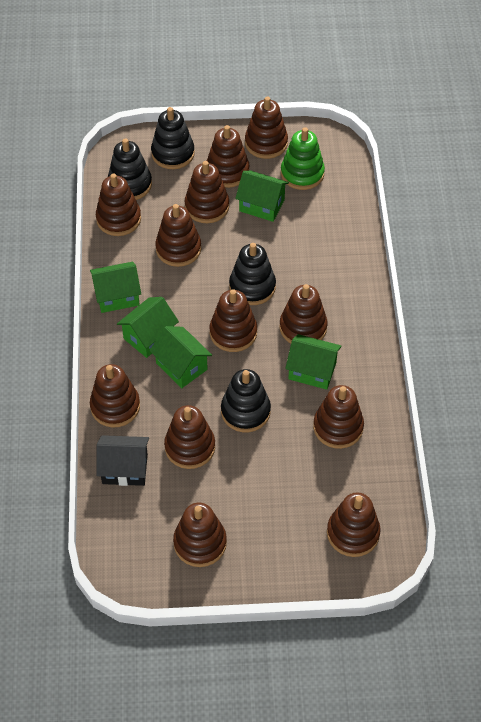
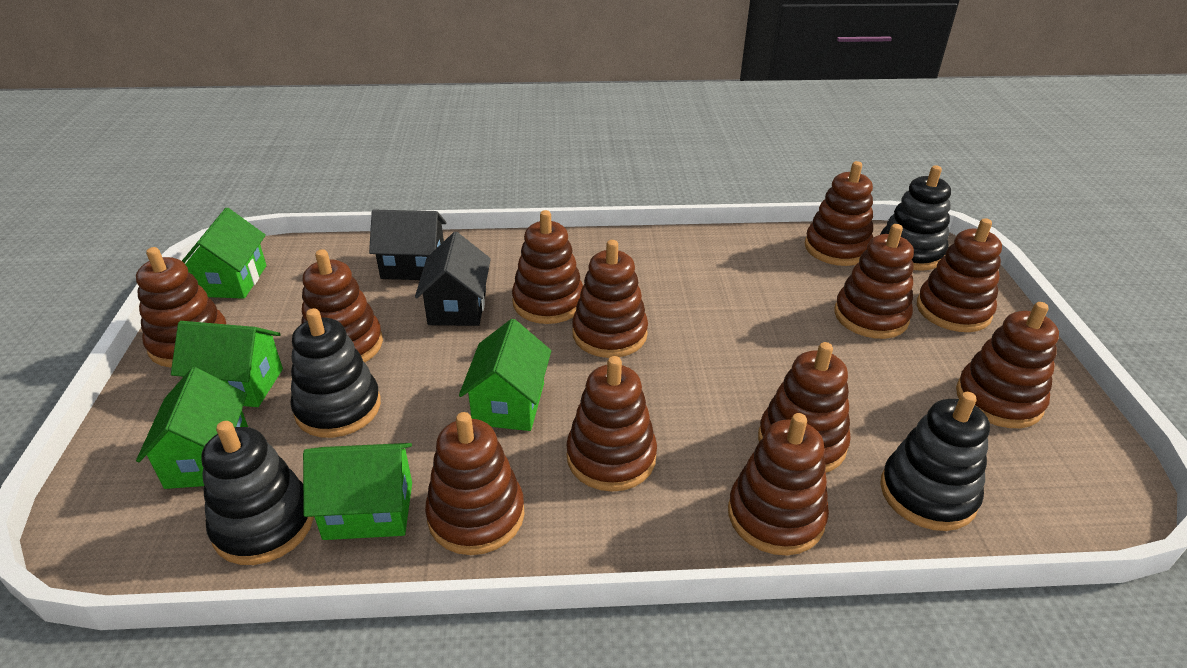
black house: [96,435,149,486] = 1 -> [369,210,447,280] [415,232,491,326] = 2
green stacking toy: [281,127,325,190] = 1 -> none = 0

